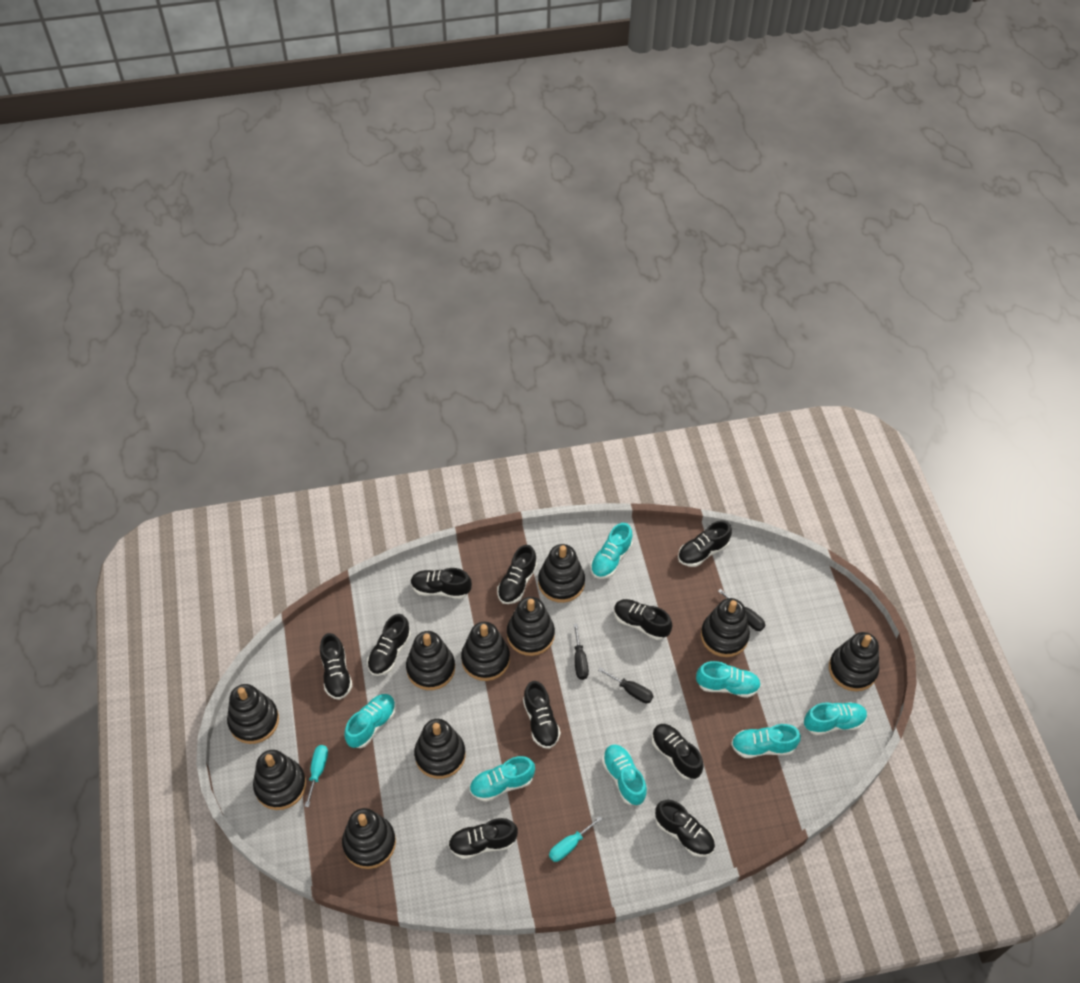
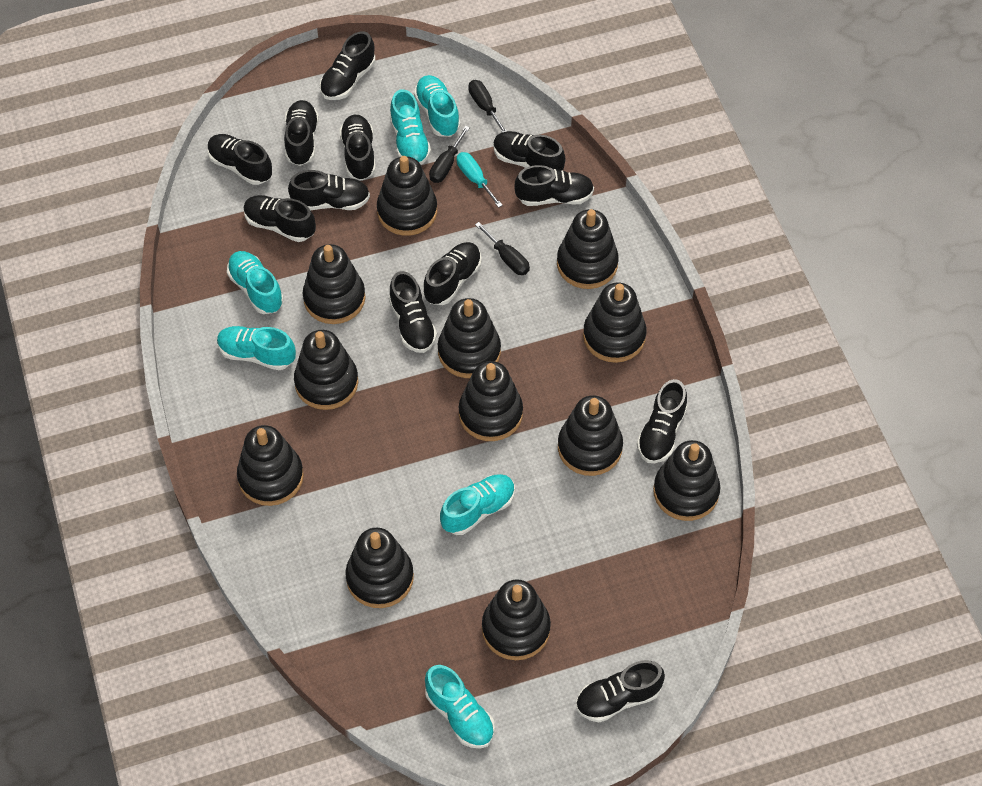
black shoe: [320,633,352,700] [367,614,411,676] [411,568,472,599] [448,818,518,859] [497,545,537,604] [523,681,561,749] [614,599,672,640] [652,724,704,780] [655,800,715,857] [678,521,732,567] = 10 -> [207,134,272,185] [243,195,316,242] [284,100,319,166] [288,170,370,210] [320,31,375,100] [339,115,376,180] [389,271,437,353] [423,242,482,305] [493,131,565,171] [514,165,594,206] [576,660,665,722] [637,379,687,463] = 12
black stacking toy: [227,684,279,744] [253,750,306,810] [342,808,396,869] [406,631,455,690] [414,719,466,779] [461,622,510,681] [507,597,555,656] [538,544,585,603] [701,598,750,657] [829,632,879,691] = 10 -> [237,425,304,506] [294,330,358,410] [302,244,366,324] [345,528,414,608] [377,156,437,236] [438,298,501,378] [459,361,523,441] [482,579,551,660] [557,209,619,289] [558,395,623,476] [583,283,647,363] [653,440,720,521] = 12
turquoise screwdriver: [305,745,328,807] [549,816,602,862] = 2 -> [457,152,503,208] = 1
turquoise shoe: [344,694,396,748] [469,756,535,802] [590,523,633,579] [602,744,647,805] [696,661,761,698] [731,724,801,758] [804,702,867,735] = 7 -> [217,326,296,370] [227,251,283,314] [390,89,431,165] [414,75,460,137] [425,665,495,749] [440,474,515,535] = 6

